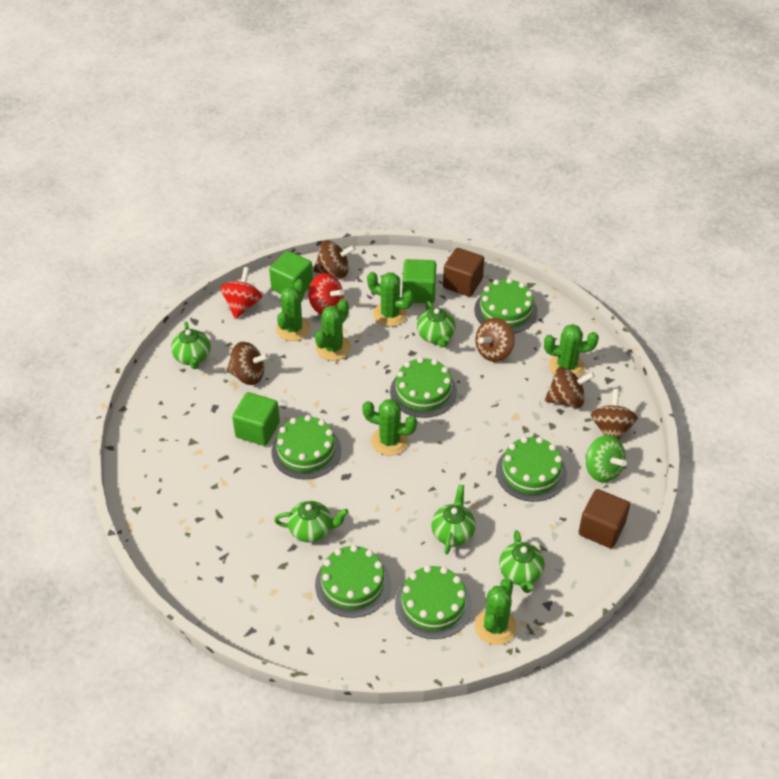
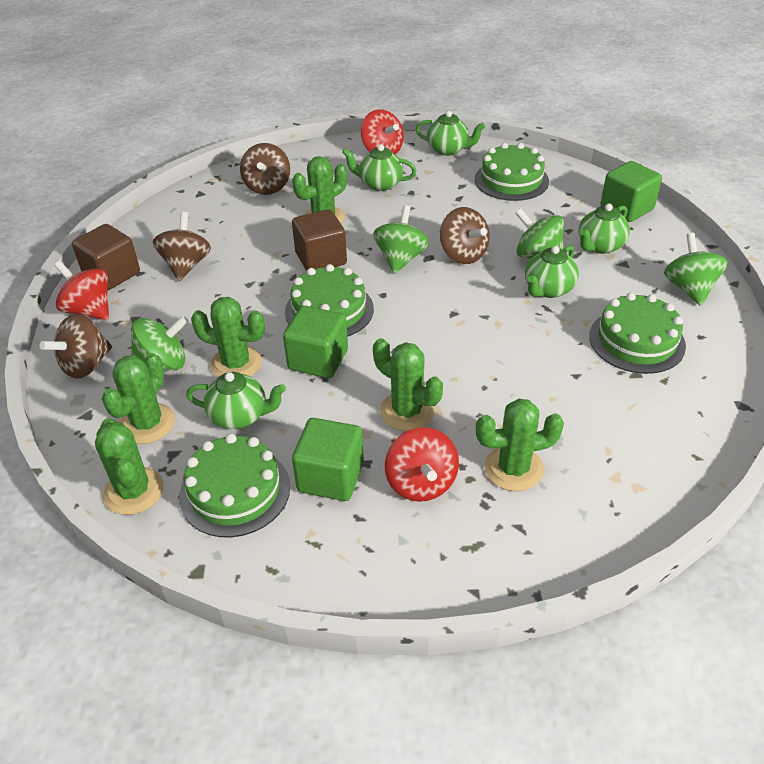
brown spinning top: [226,342,269,385] [313,240,356,278] [475,318,515,362] [545,367,595,408] [591,389,638,439] = 5 -> [40,314,112,379] [153,212,211,281] [240,143,290,195] [440,207,490,264] = 4
green cake: [272,415,341,479] [315,545,391,618] [390,357,457,418] [395,565,472,639] [474,278,538,333] [496,437,567,502] = 6 -> [179,434,290,537] [285,264,374,337] [475,143,549,201] [589,293,686,374] = 4
green spinning top: [586,435,627,483] = 1 -> [131,315,189,371] [373,205,429,274] [515,208,564,259] [664,233,728,306] = 4
red spinning top: [220,267,262,319] [308,273,344,315] = 2 -> [54,261,109,320] [361,109,404,155] [385,427,459,502] = 3

